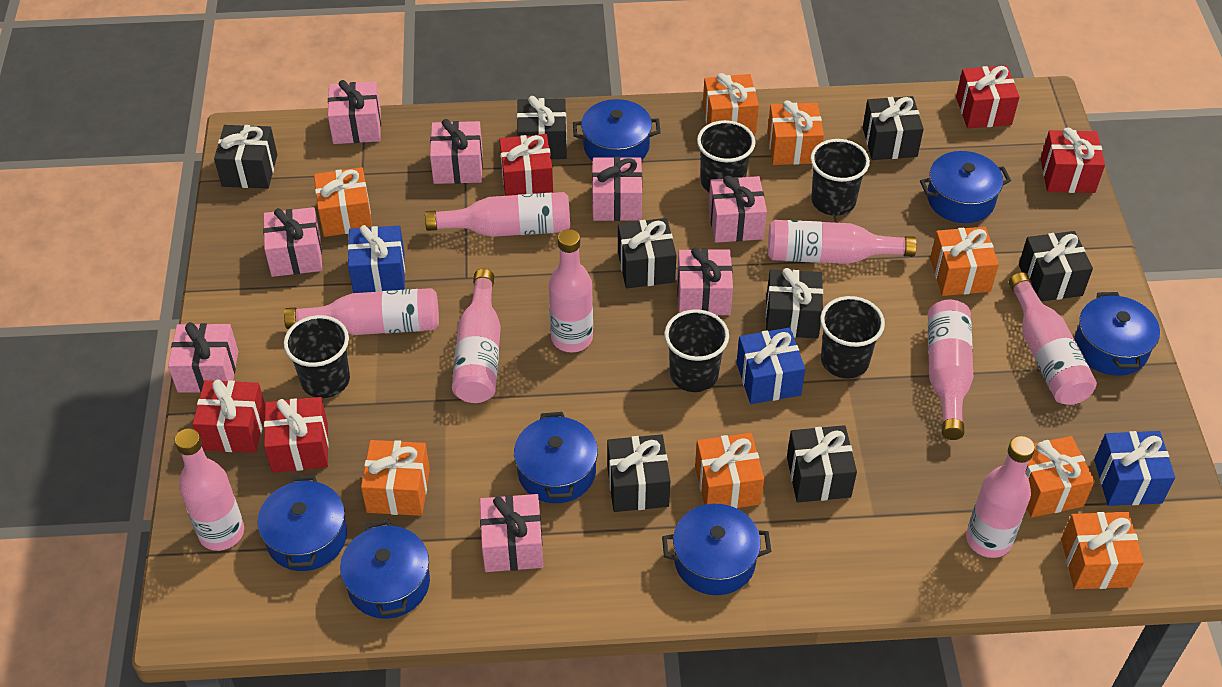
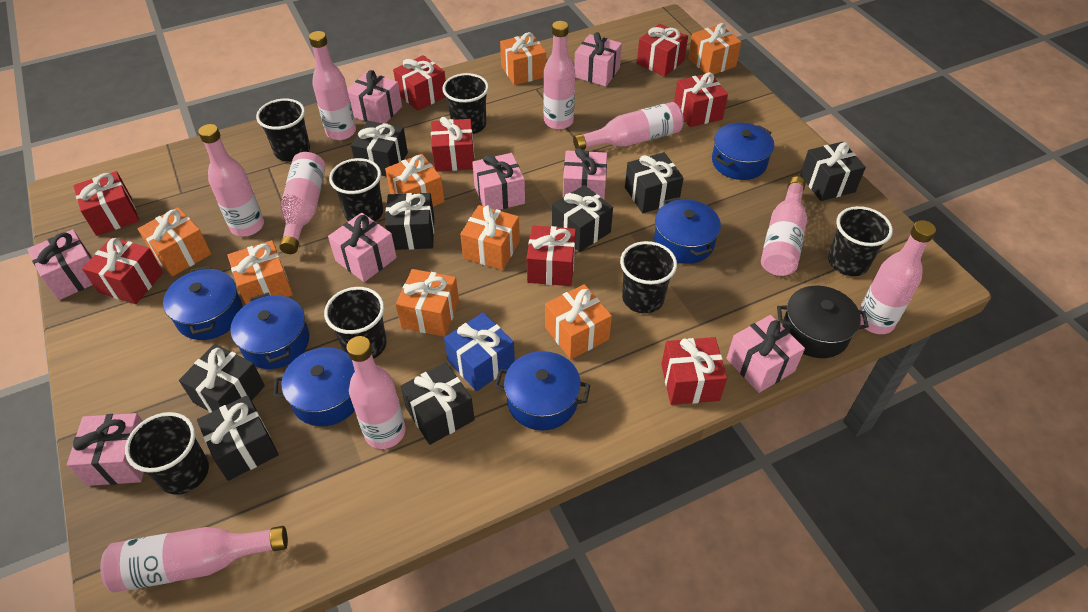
black cup: [284,315,350,398] [664,309,729,392] [697,120,755,192] [810,139,870,216] [820,296,885,378] = 5 -> [125,412,209,495] [256,98,310,162] [324,287,387,359] [329,158,383,221] [442,73,489,134] [620,241,677,313] [828,206,893,276] = 7
black pot: none = 0 -> [777,286,869,358] = 1
blue gift: [348,225,405,293] [736,328,805,404] [1094,431,1175,506] = 3 -> [444,312,515,391] = 1
blue pot: [257,475,347,571] [340,520,430,619] [514,412,598,503] [573,99,661,161] [662,504,771,595] [920,151,1011,223] [1074,292,1160,376] = 7 -> [163,266,243,340] [230,293,309,369] [273,347,355,426] [494,351,590,431] [654,197,721,264] [712,123,774,180] = 6
red gift: [192,380,265,453] [264,397,329,473] [499,134,553,196] [956,65,1020,129] [1041,128,1105,193] = 5 -> [73,171,139,236] [82,237,163,304] [393,55,446,111] [431,117,474,172] [527,225,576,286] [637,24,688,77] [661,337,727,405] [674,72,728,127] = 8

